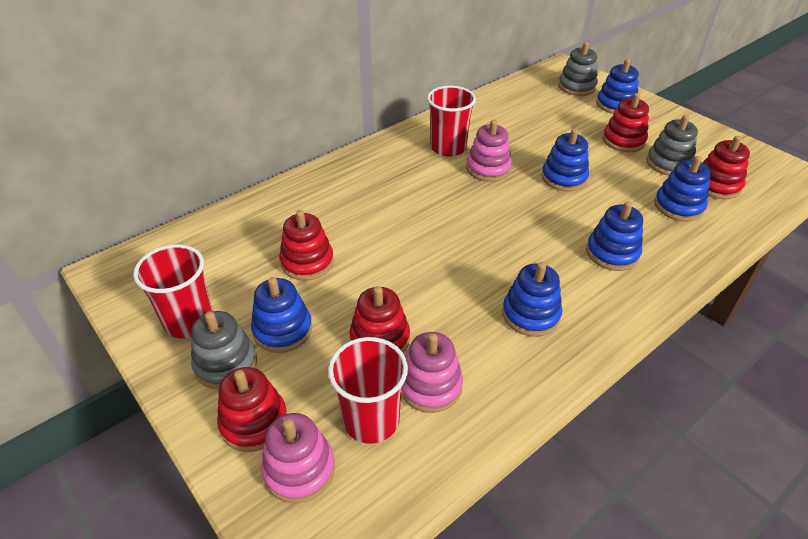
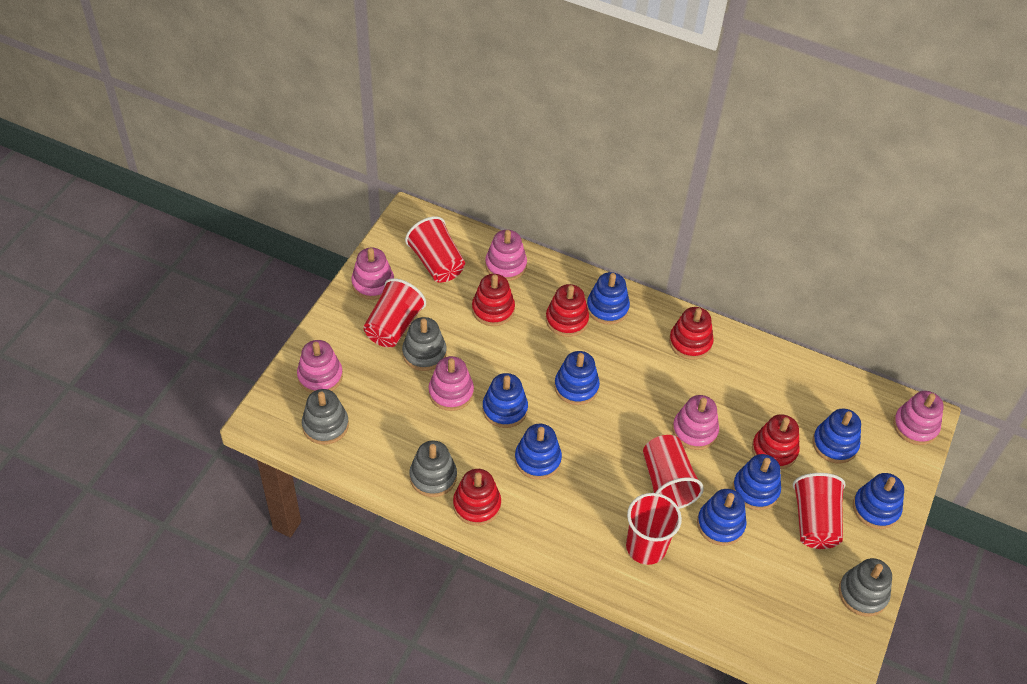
blue stacking toy: [251,277,312,353] [502,262,562,337] [541,128,589,191] [586,201,643,271] [596,59,639,114] [654,156,711,221] = 6 -> [482,373,528,428] [515,424,562,480] [554,351,600,405] [587,272,630,325] [697,489,747,546] [733,454,781,510] [812,409,861,463] [853,473,904,529] = 8
grey stacking toy: [191,311,257,390] [558,42,598,96] [646,115,698,176] = 3 -> [302,389,349,445] [402,317,447,371] [409,440,457,497] [838,558,892,617] = 4
pink stacking toy: [261,413,335,503] [401,332,463,413] [466,120,512,182] = 3 -> [297,340,343,393] [351,248,394,300] [429,356,474,411] [485,230,527,281] [672,395,719,450] [893,391,944,445] = 6
red cup: [133,244,213,338] [328,337,408,444] [427,86,476,157] = 3 -> [363,278,426,347] [405,216,465,283] [626,493,682,565] [643,435,704,509] [793,473,845,549] = 5

